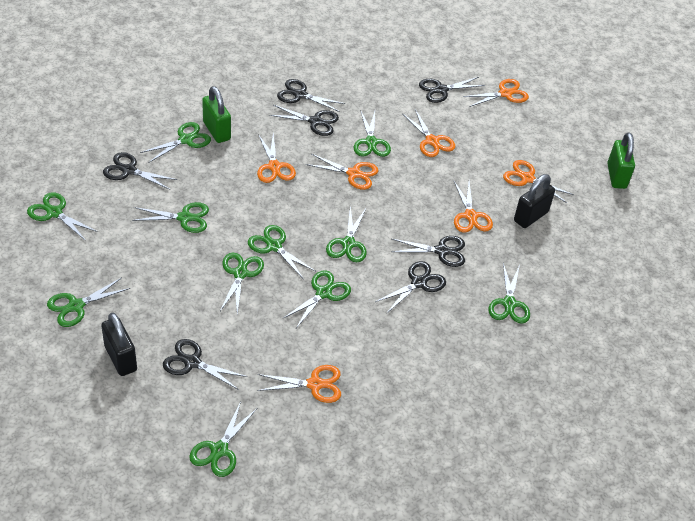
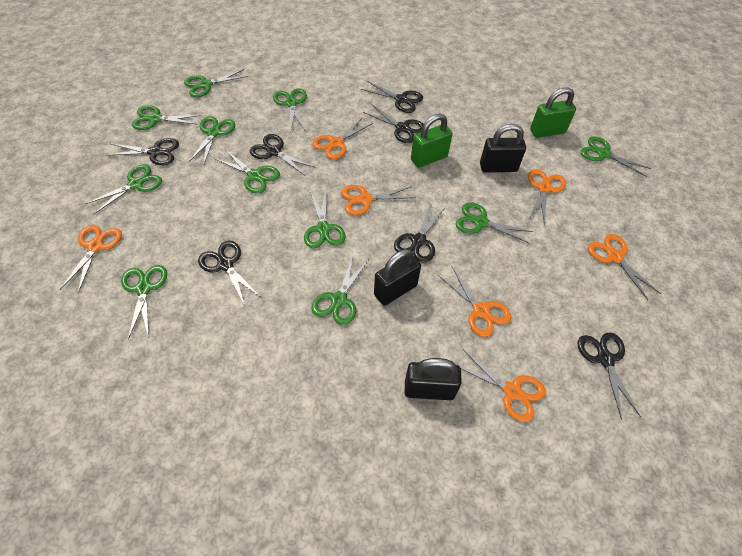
black padlock: [101,313,137,376] [514,174,555,228] = 2 -> [374,249,421,305] [405,358,462,400] [480,124,526,172] = 3

